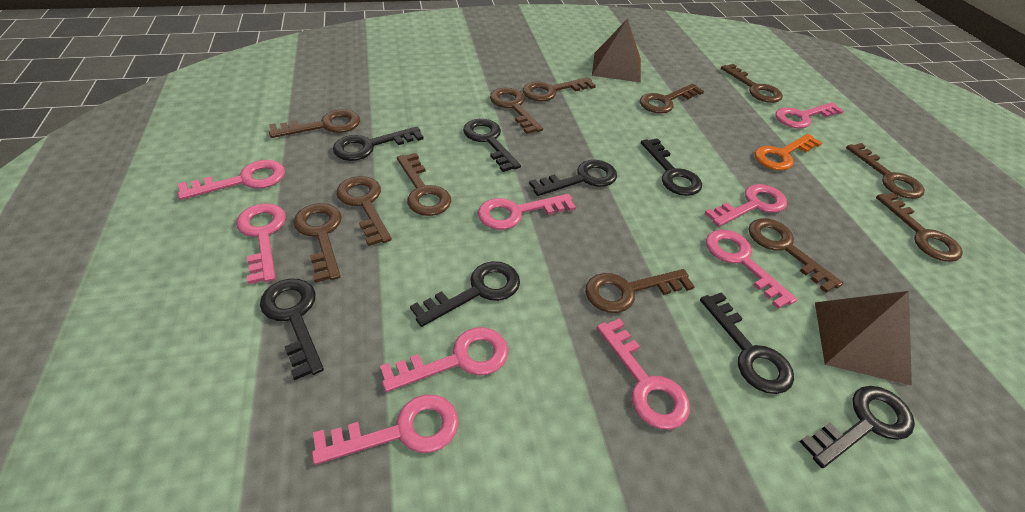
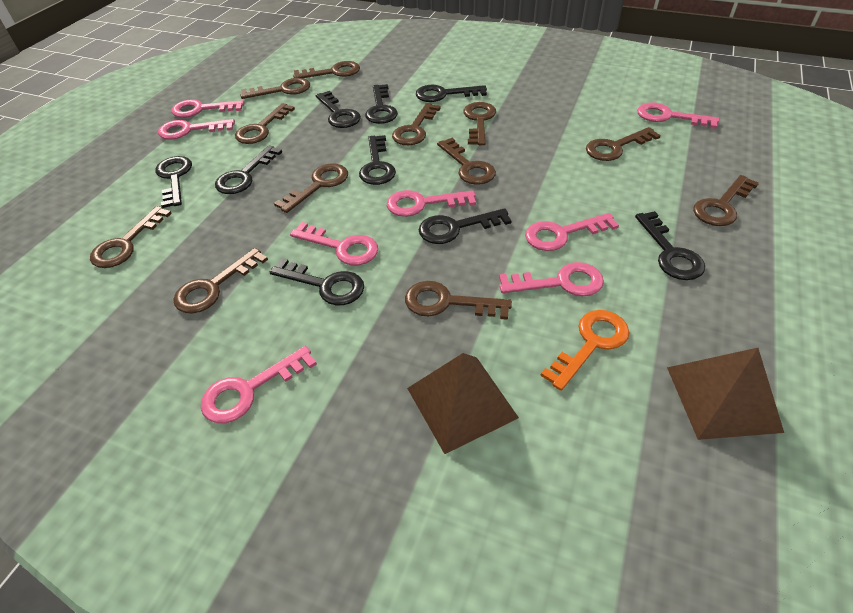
black key: [260,279,324,380] [333,126,424,161] [410,261,520,327] [463,119,521,172] [529,160,617,196] [641,138,702,196] [700,292,794,394] [800,386,915,468] = 8 -> [155,156,192,208] [215,146,282,194] [270,258,364,305] [316,91,361,128] [359,135,396,185] [365,84,398,124] [416,85,487,102] [419,208,512,244] [635,211,705,280] = 9
pink key: [177,160,285,200] [236,203,286,284] [312,395,459,465] [380,327,508,392] [478,194,576,230] [597,318,690,430] [705,184,787,227] [706,229,797,309] [776,102,844,128] = 9 -> [158,119,235,140] [171,100,244,118] [201,346,317,423] [290,222,378,265] [387,190,476,217] [499,262,604,296] [525,213,619,251] [637,102,719,129] = 8

